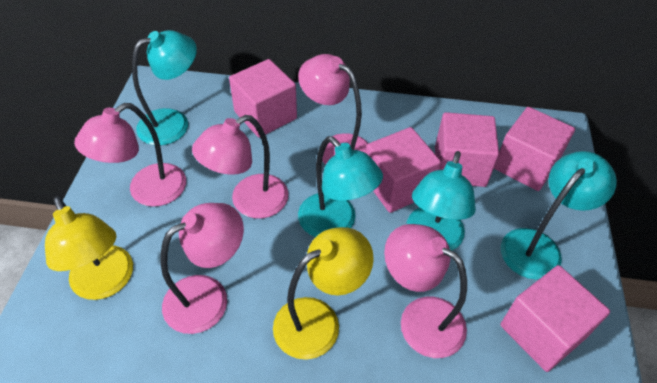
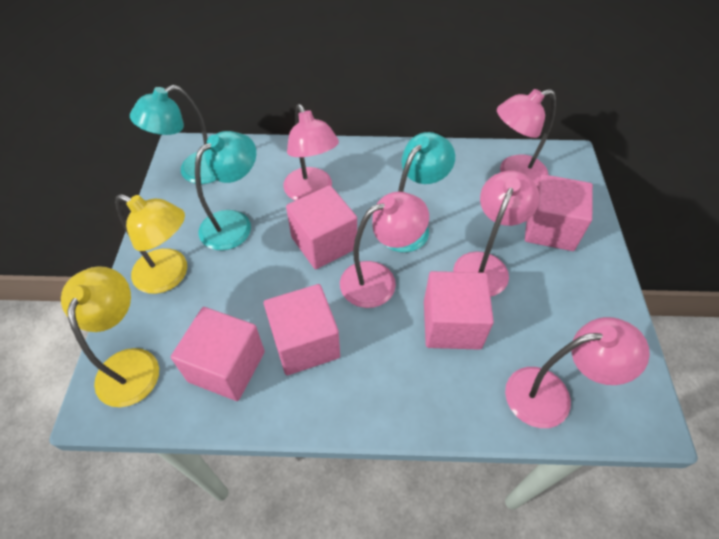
turquoise lamp: [132,30,197,146] [298,136,383,237] [407,151,476,250] [501,151,617,280] = 4 -> [130,85,216,184] [195,131,256,250] [383,132,455,252] = 3

